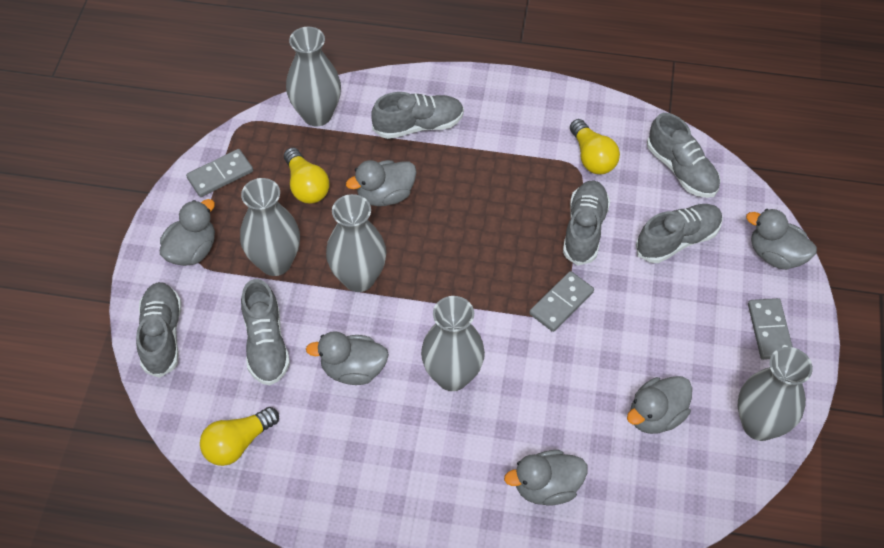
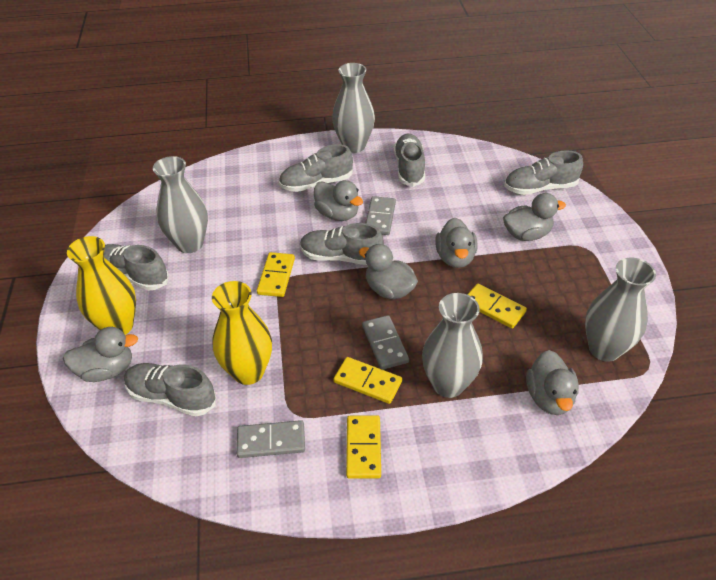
grey vase: [240,178,300,276] [286,26,341,127] [326,194,386,292] [421,296,485,391] [738,347,813,441] = 5 -> [153,156,208,253] [332,63,375,153] [422,293,483,398] [585,258,656,362] = 4
yellow domino: none = 0 -> [257,252,295,297] [334,357,402,404] [346,415,381,479] [467,283,527,328] = 4
yellow light bulb: [200,407,279,466] [284,147,330,204] [570,119,620,174] = 3 -> none = 0
yellow vase: none = 0 -> [67,236,136,335] [212,281,272,385] = 2

